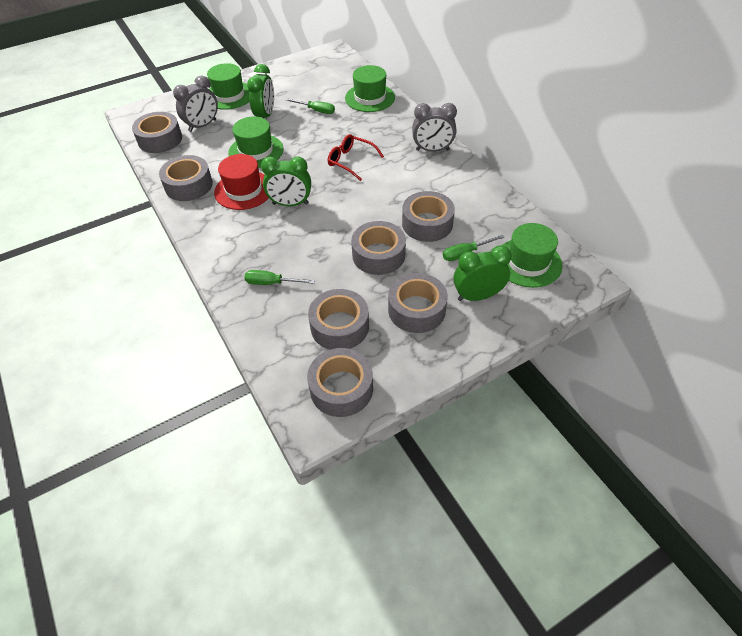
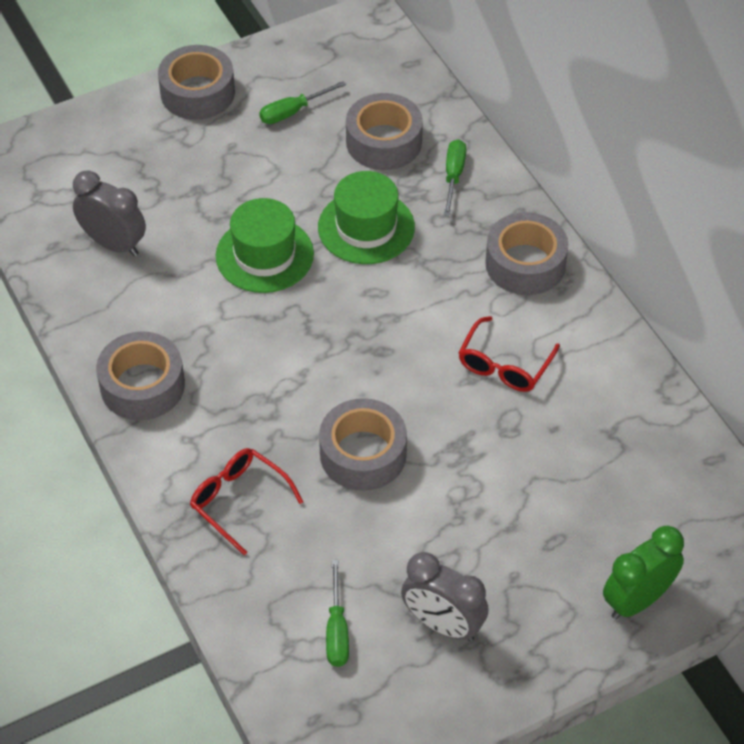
green clock: [247,64,274,118] [261,156,311,206] [453,245,512,301] = 3 -> [603,526,684,620] = 1
green hat: [207,63,250,110] [228,116,284,168] [345,65,395,112] [502,223,563,288] = 4 -> [216,198,314,293] [318,171,415,264] = 2
grey tape: [132,112,182,153] [159,155,213,201] [307,348,373,417] [308,289,369,350] [351,221,406,275] [388,273,448,333] [402,191,455,242] = 7 -> [96,331,185,420] [158,45,235,120] [319,398,407,491] [346,93,423,170] [485,212,568,295] = 5
red glasses: [328,134,384,181] = 1 -> [190,448,303,555] [458,316,560,392] = 2
red hat: [214,154,269,210] = 1 -> none = 0

